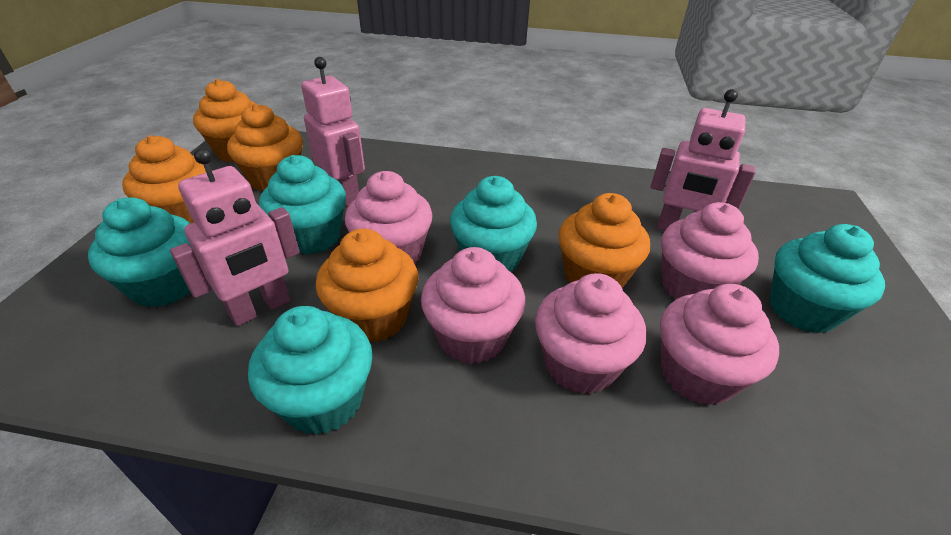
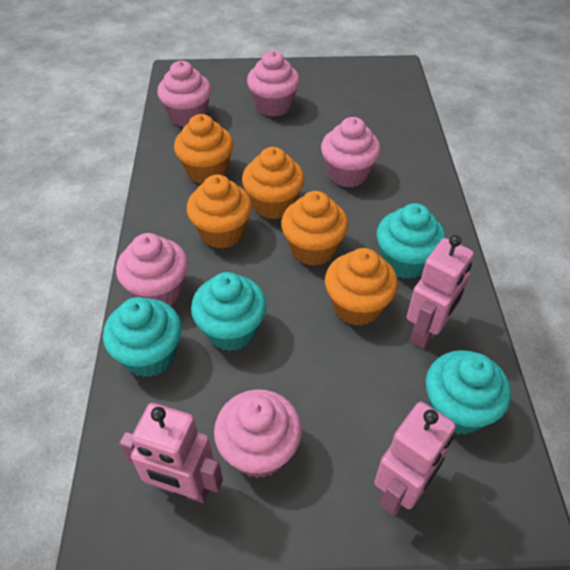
turquoise cupcake: [88,197,191,307] [248,306,373,435] [259,155,346,255] [450,176,537,273] [769,224,885,333] = 5 -> [103,297,182,377] [191,272,267,351] [377,203,445,279] [426,350,511,435] = 4

